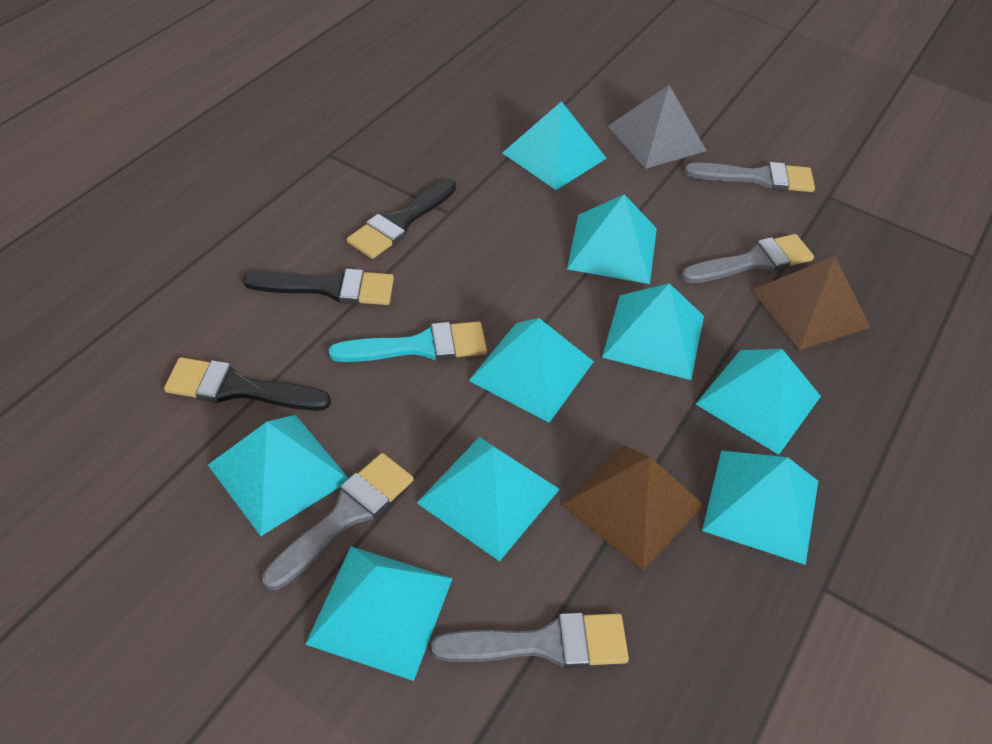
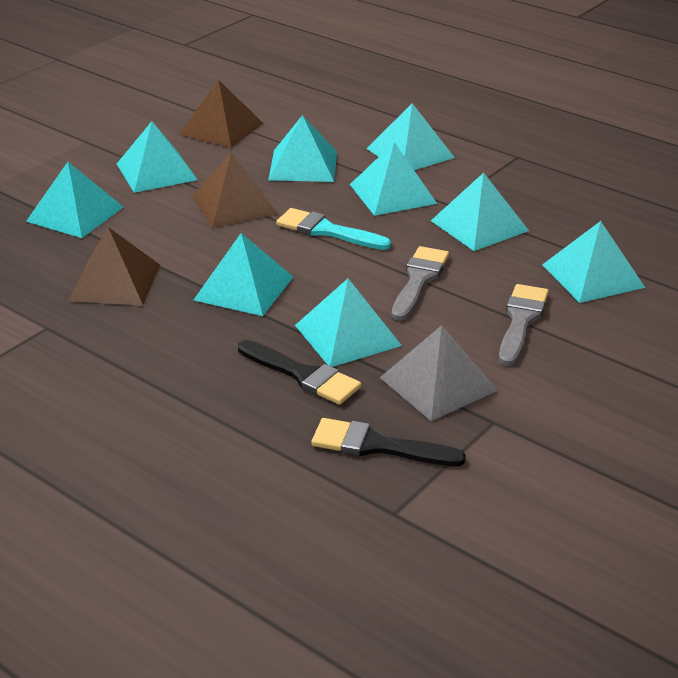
black brush: [164,357,331,411] [243,269,394,305] [347,179,456,259] = 3 -> [238,340,361,405] [311,418,466,466] = 2
brown pyramid: [562,445,704,571] [752,256,870,350] = 2 -> [68,227,160,306] [179,80,263,148] [192,153,278,228] = 3
grey brush: [262,453,413,590] [431,613,629,668] [682,234,814,283] [684,162,815,192] = 4 -> [392,246,449,321] [499,284,549,366] = 2

